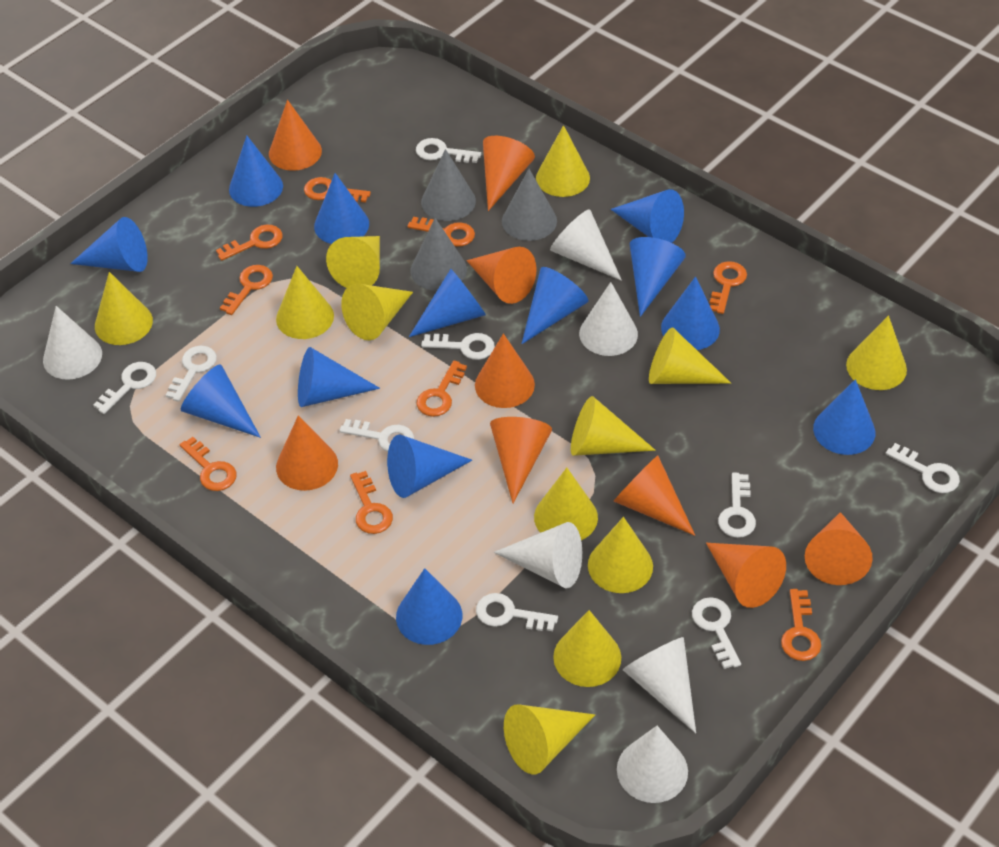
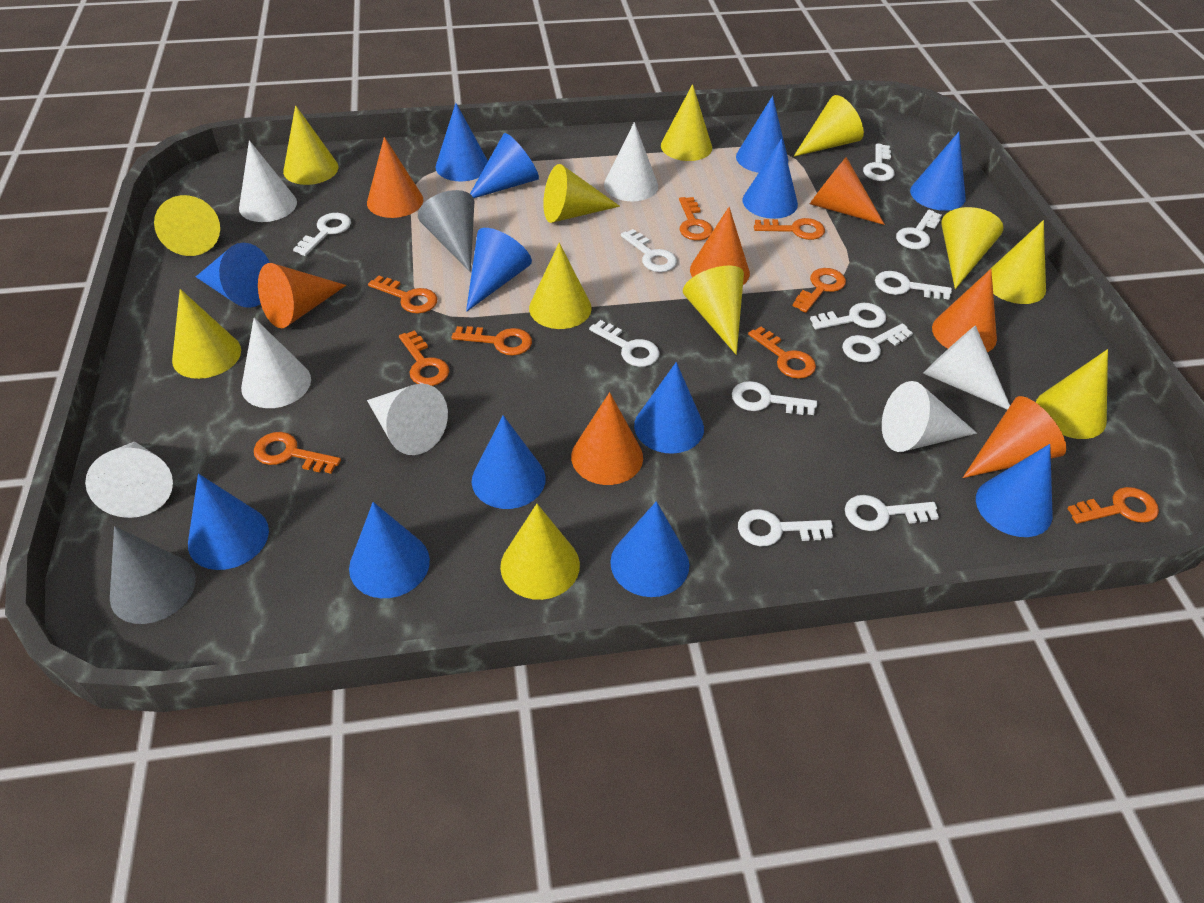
grey cone: [411,218,467,291] [421,149,476,221] [502,169,557,241] = 3 -> [110,526,196,624] [418,190,475,272] = 2
orange cone: [269,100,322,171] [276,415,338,491] [466,247,537,304] [475,333,535,408] [483,136,535,211] [490,417,552,503] [613,456,695,536] [706,543,786,608] [805,512,873,585] = 9 -> [258,263,346,328] [367,137,423,218] [571,392,643,485] [690,207,750,285] [810,157,885,225] [932,269,997,352] [963,396,1066,478] = 7
white cone: [43,306,102,380] [494,522,582,588] [550,209,622,281] [579,282,638,356] [617,726,688,803] [623,637,696,733] = 6 -> [85,441,173,518] [239,140,297,222] [241,318,311,408] [367,384,448,455] [604,122,658,201] [882,381,977,452] [923,325,1010,410] = 7
white key: [93,362,156,414] [166,346,217,402] [340,419,414,452] [416,138,481,163] [421,333,495,360] [476,593,558,631] [692,597,741,669] [718,473,756,538] [886,443,960,493] = 9 -> [293,213,351,256] [589,320,660,367] [621,229,677,272] [732,381,817,415] [738,509,833,547] [810,303,886,330] [842,323,913,363] [845,495,939,531] [863,143,895,181] [875,271,952,300] [896,210,942,249] = 11

